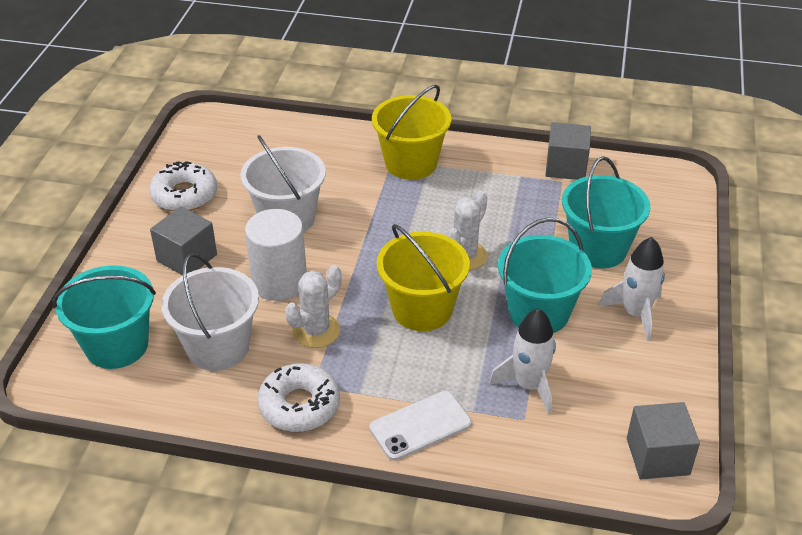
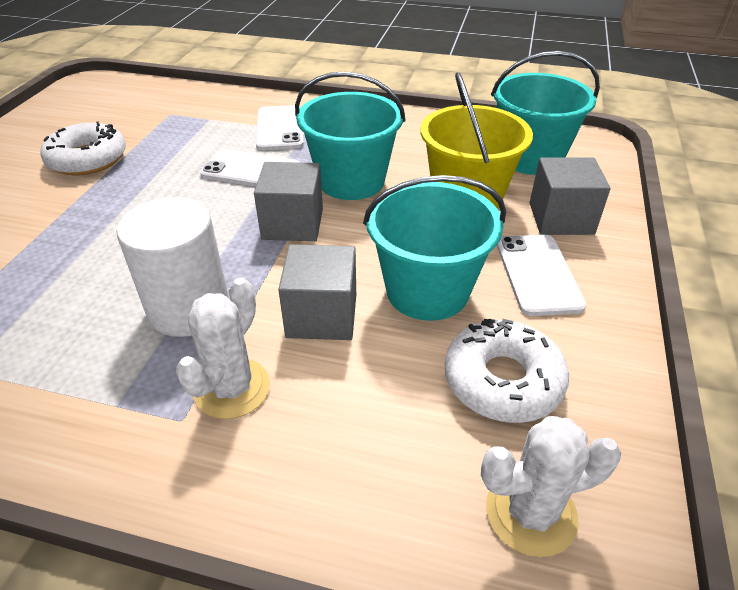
white bucket: [161,253,259,371] [241,135,326,233] = 2 -> none = 0
white phone: [369,391,472,461] = 1 -> [200,149,300,187] [256,105,304,150] [497,235,586,316] = 3
white rocket: [489,308,556,414] [599,237,665,341] = 2 -> none = 0
yellow bucket: [372,85,451,180] [377,224,470,331] = 2 -> [420,72,533,209] = 1

